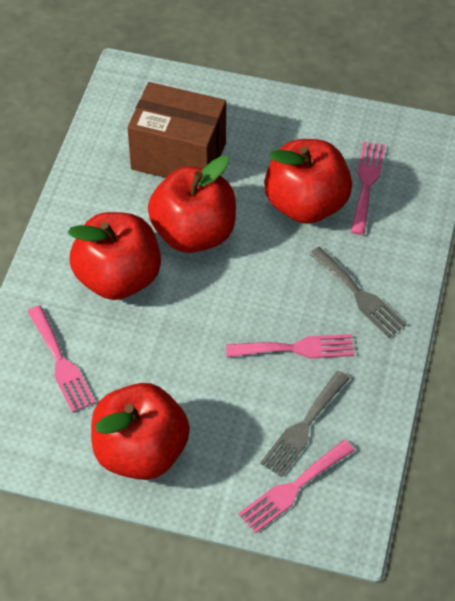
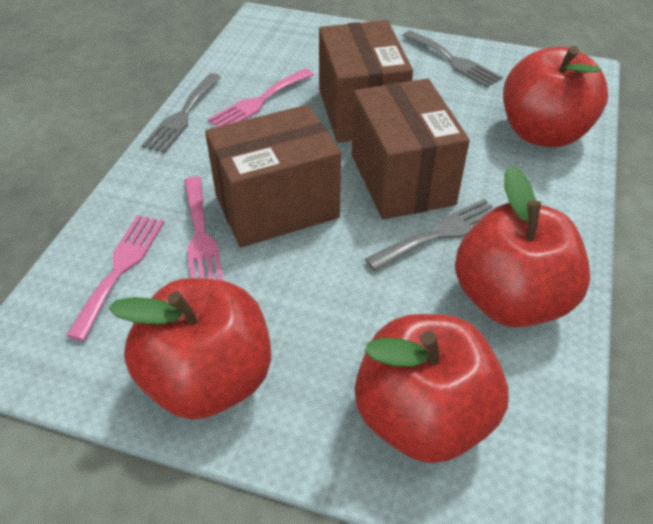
brown box: [127,82,226,178] = 1 -> [205,105,341,247] [319,20,413,143] [352,78,470,220] = 3
grey fork: [260,371,350,477] [309,247,406,338] = 2 -> [142,73,221,153] [365,199,493,271] [403,30,502,88] = 3
pink fork: [27,305,95,413] [226,334,354,358] [238,440,355,533] [351,142,385,235] = 4 -> [66,215,164,341] [184,176,223,281] [208,68,314,127] = 3

